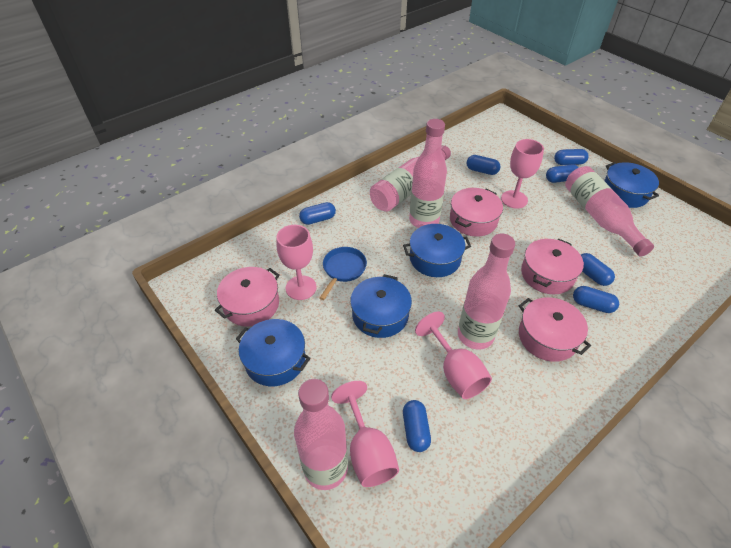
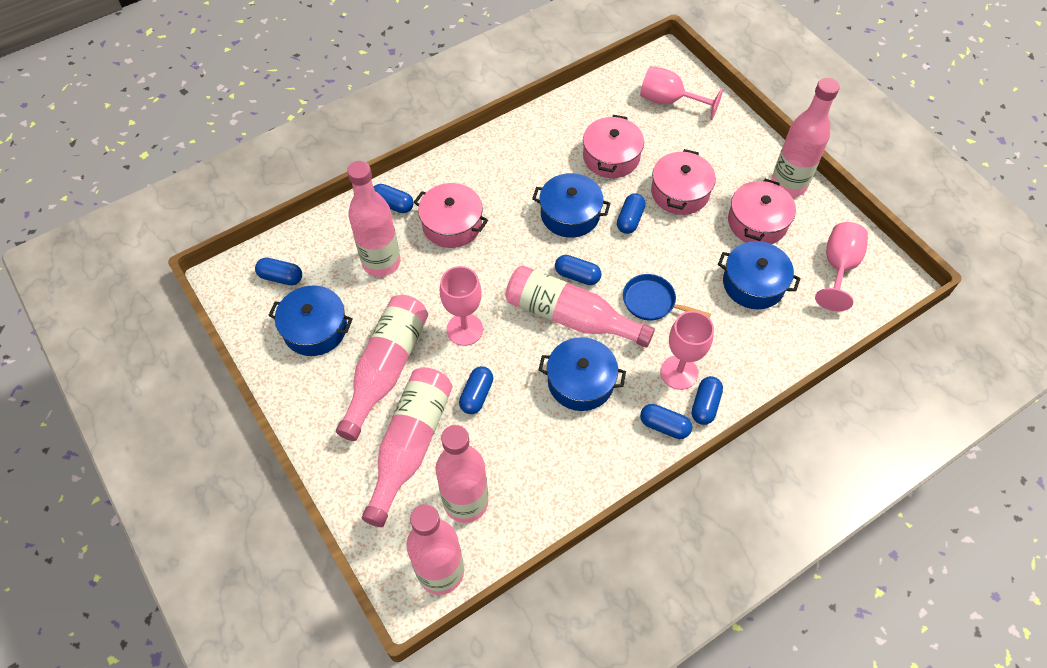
pink bottle: [294,379,348,490] [370,145,451,212] [409,119,447,228] [458,234,515,350] [565,166,654,257] = 5 -> [336,295,428,441] [347,161,400,277] [362,367,452,527] [406,504,464,595] [435,425,488,523] [505,265,655,348] [771,78,840,197] = 7

